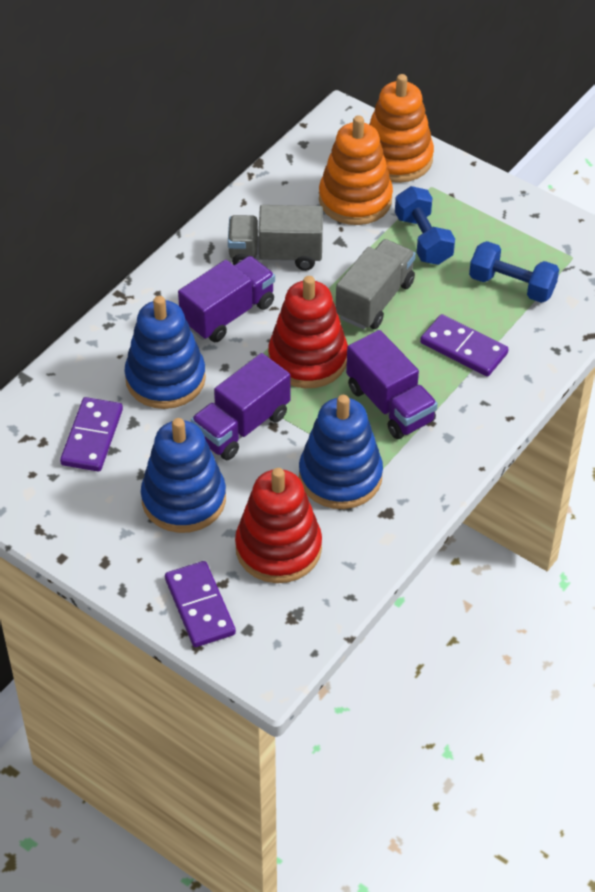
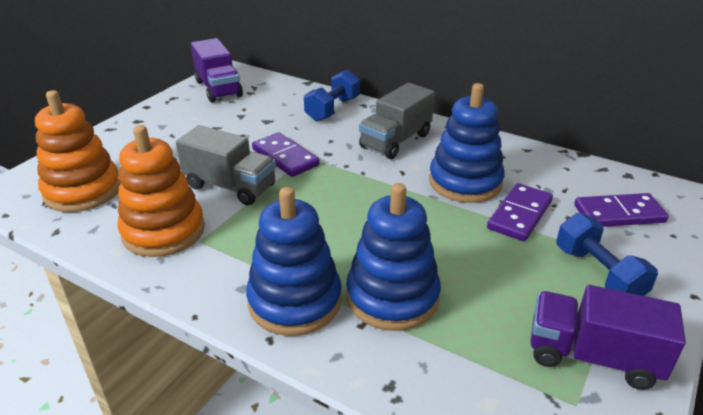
purple truck: [178,256,275,342] [191,353,290,460] [346,330,438,439] = 3 -> [191,38,243,102] [530,285,686,390] = 2
red stacking toy: [235,468,322,583] [268,276,348,388] = 2 -> none = 0

